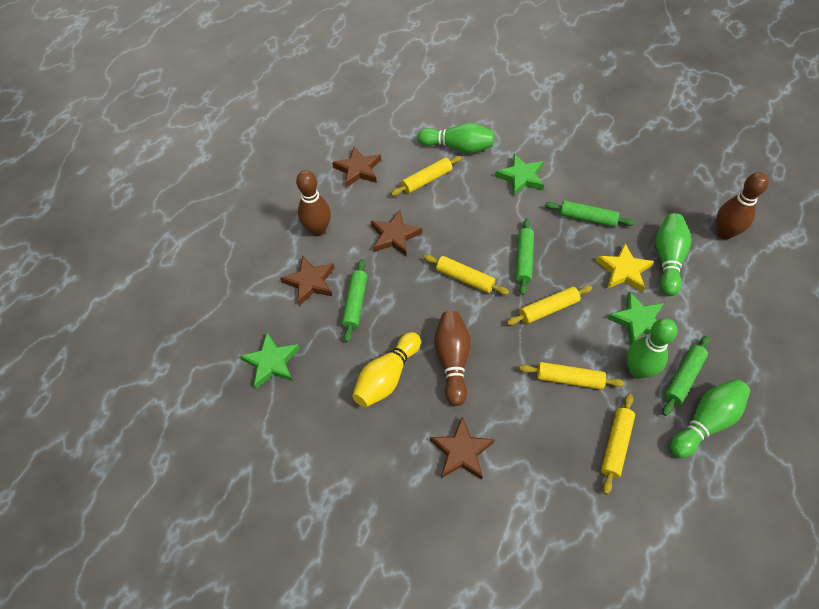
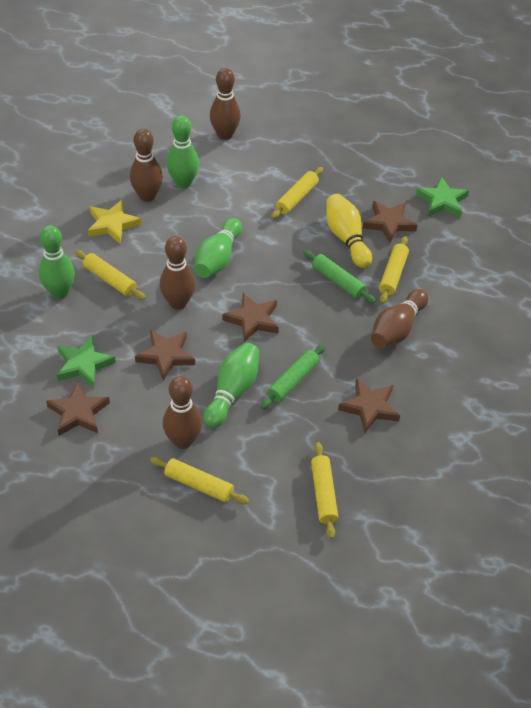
brown bowling pin: [296,170,331,236] [434,311,471,406] [716,172,769,240] = 3 -> [130,129,163,202] [160,236,195,310] [163,376,202,449] [210,68,241,140] [371,289,428,348] = 5
brown star: [280,255,335,306] [332,146,381,188] [371,210,422,256] [430,417,494,480] = 4 -> [46,382,110,436] [135,330,195,381] [222,293,279,342] [338,378,400,433] [363,201,417,243] = 5
green rolling pin: [342,259,367,342] [516,218,534,295] [545,200,635,227] [662,336,709,416] = 4 -> [261,344,326,409] [303,250,376,304] = 2
green star: [240,332,300,389] [495,154,544,196] [607,292,664,346] = 3 -> [57,335,116,388] [416,177,469,218] = 2

